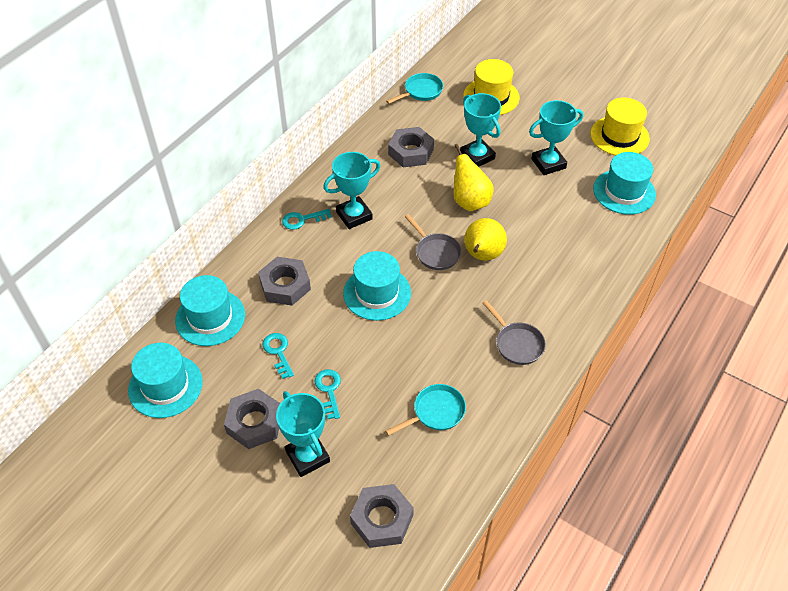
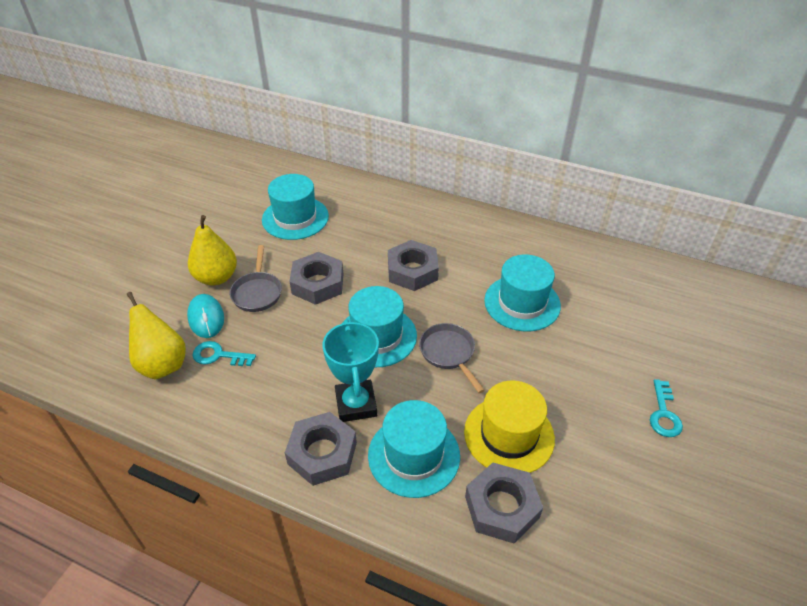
turquoise key: [263,333,294,379] [282,209,331,230] [314,369,341,419] = 3 -> [193,341,256,366] [650,379,683,437] = 2
turquoise mouse: none = 0 -> [187,294,224,338] = 1
turquoise pan: [385,384,466,436] [386,73,443,104] = 2 -> none = 0
turquoise trophy: [276,391,330,477] [323,152,380,229] [460,93,501,167] [529,100,583,175] = 4 -> [323,319,379,422] = 1
yellow hat: [463,59,520,115] [590,97,650,156] = 2 -> [464,381,555,473] = 1

